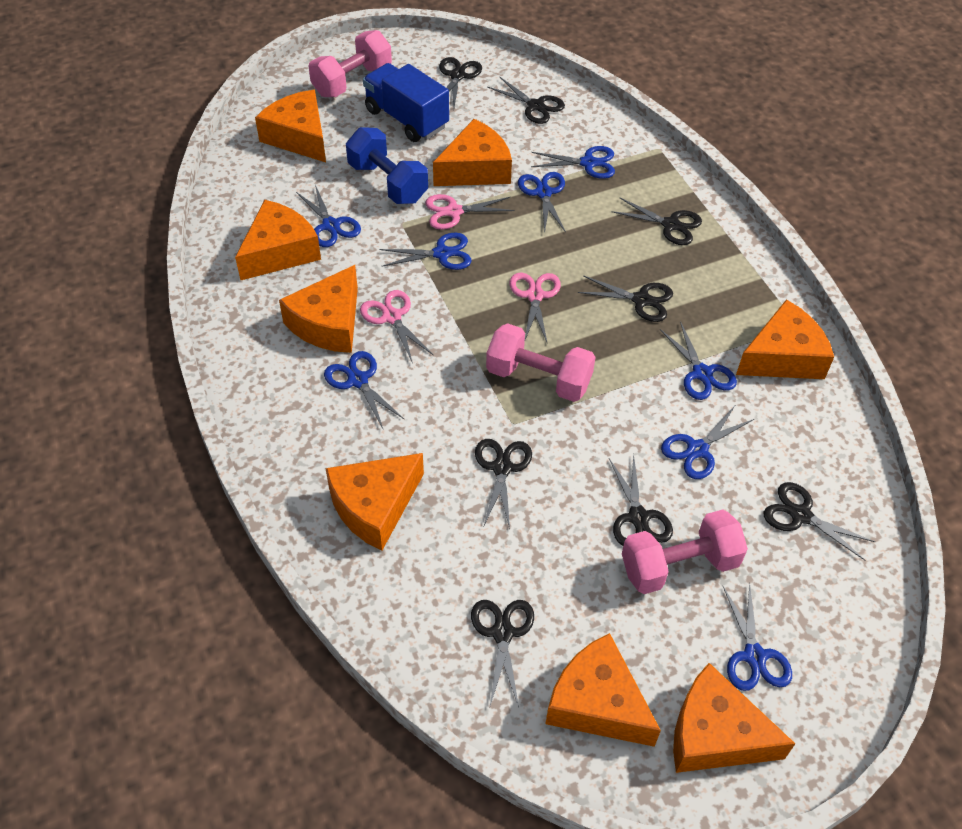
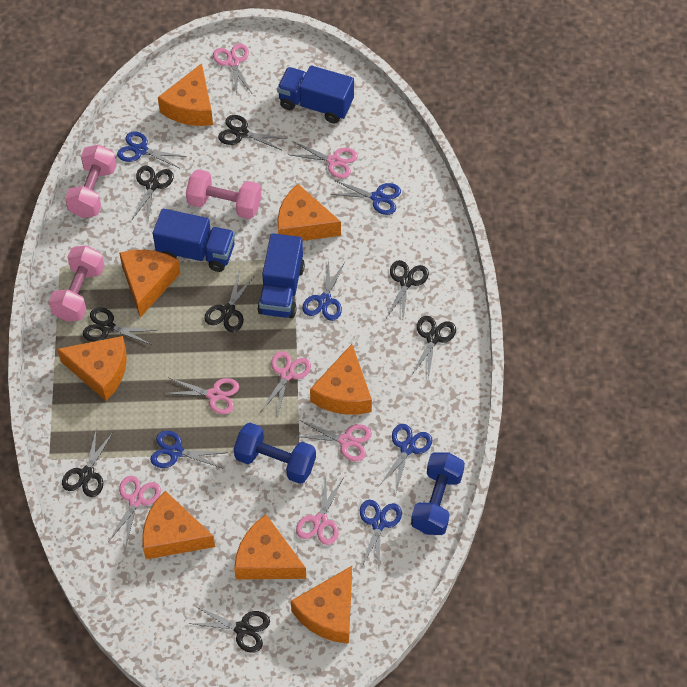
blue dumbbell: [346,127,428,204] = 1 -> [234,423,316,484] [411,452,465,535] = 2
blue scissors: [296,185,361,247] [324,351,405,429] [379,233,472,270] [518,172,566,234] [531,146,615,179] [660,321,737,400] [661,406,754,479] [723,583,792,691] = 8 -> [117,131,187,168] [150,431,228,469] [302,259,345,321] [330,181,401,215] [360,500,402,568] [379,424,432,492] = 6
blue truck: [363,63,449,142] = 1 -> [153,208,235,272] [257,233,305,318] [277,65,354,123] = 3
pink scissors: [360,290,434,364] [425,194,515,230] [510,273,561,344] = 3 -> [108,476,161,545] [164,378,239,414] [213,44,252,97] [261,351,311,418] [291,141,358,178] [295,420,372,461] [296,477,343,545] = 7

